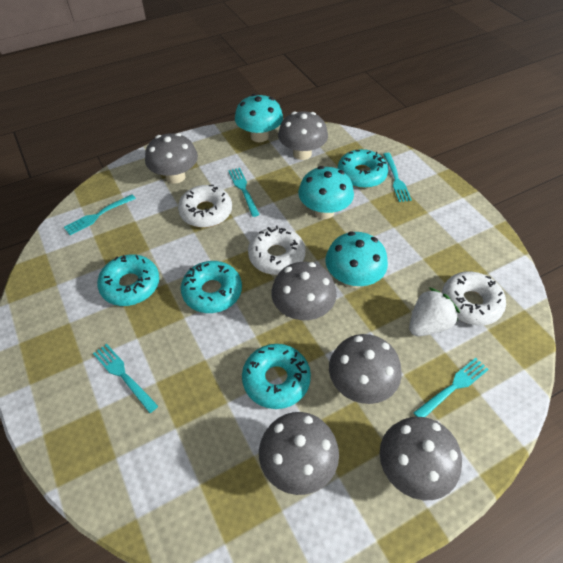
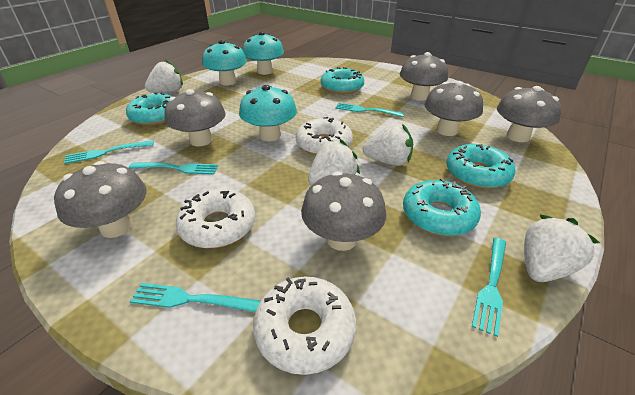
white strawberry: [409,287,460,336] = 1 -> [145,60,183,93] [308,139,360,185] [363,123,413,166] [524,215,600,282] = 4

